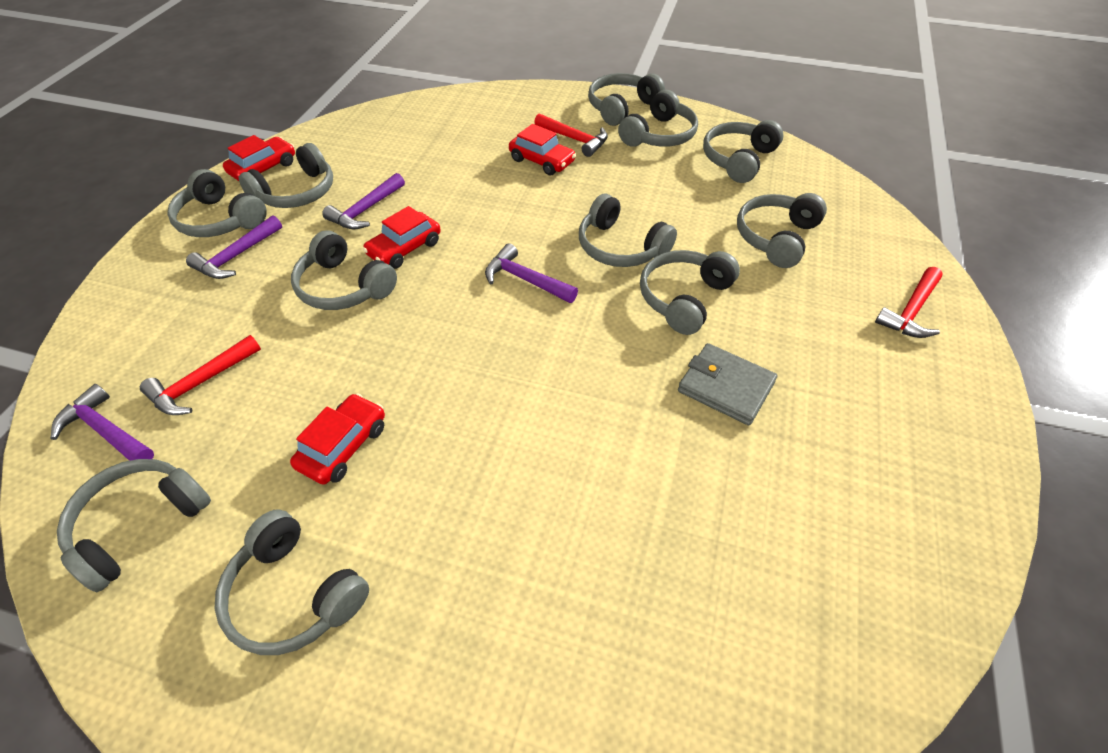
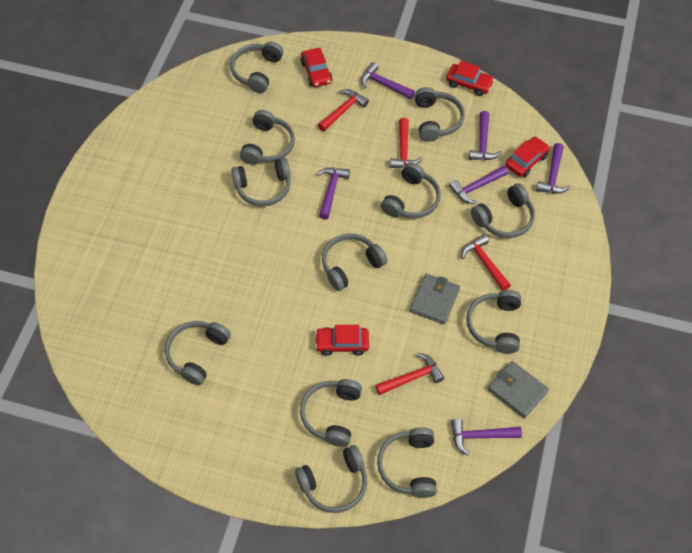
grey headphones: [57,459,211,592] [167,169,267,237] [215,509,369,655] [239,143,333,208] [291,230,397,310] [579,194,677,267] [588,73,665,126] [618,90,698,147] [640,250,740,335] [703,120,784,183] [737,193,827,268] = 11 -> [165,321,231,385] [230,42,283,93] [231,158,290,206] [240,110,295,165] [295,445,367,513] [300,379,362,447] [322,234,387,291] [377,427,437,498] [381,162,441,219] [415,87,465,142] [466,290,521,354] [471,183,535,238] = 12
grey wallet: [678,343,777,425] = 1 -> [410,274,460,324] [488,361,549,418] = 2
purple hammer: [51,384,154,461] [186,215,282,279] [322,173,405,230] [485,243,578,303] = 4 -> [316,167,350,219] [361,62,415,99] [449,166,509,204] [451,419,522,456] [469,111,502,160] [536,143,570,194] = 6
red hammer: [140,335,261,415] [534,113,608,157] [875,267,943,338] = 3 -> [318,89,369,131] [375,353,444,395] [390,118,422,168] [461,234,511,291] = 4

